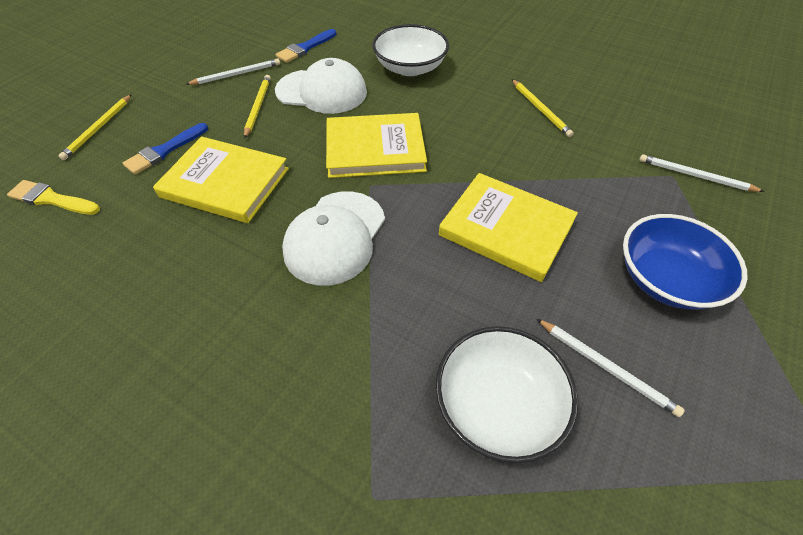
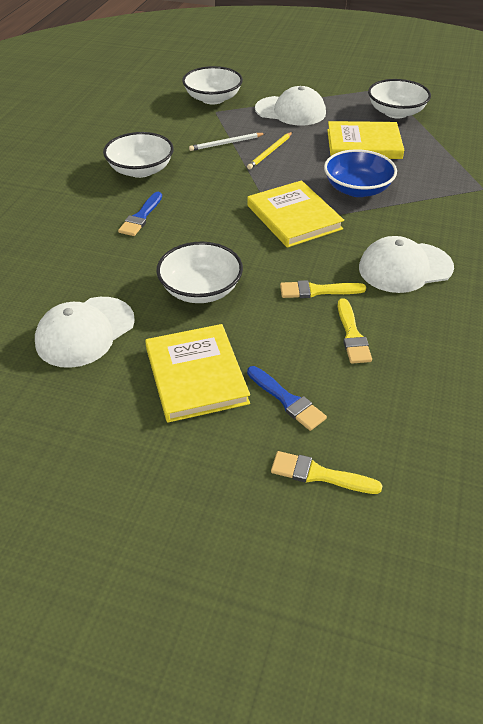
white bowl: [372,24,449,76] [436,326,578,463] = 2 -> [103,132,174,178] [156,242,243,303] [182,66,243,105] [368,79,431,119] = 4
white cap: [275,58,367,114] [282,191,385,286] = 2 -> [35,297,135,368] [255,86,326,126] [359,236,454,293] = 3
white pencil: [186,58,280,85] [537,319,685,417] [639,154,765,192] = 3 -> [189,133,266,151] = 1
yellow brush: [7,180,100,215] = 1 -> [271,451,383,494] [280,280,366,298] [338,298,372,364] = 3
yellow pencil: [59,94,132,160] [244,75,271,139] [512,79,574,137] = 3 -> [247,132,292,170] = 1

